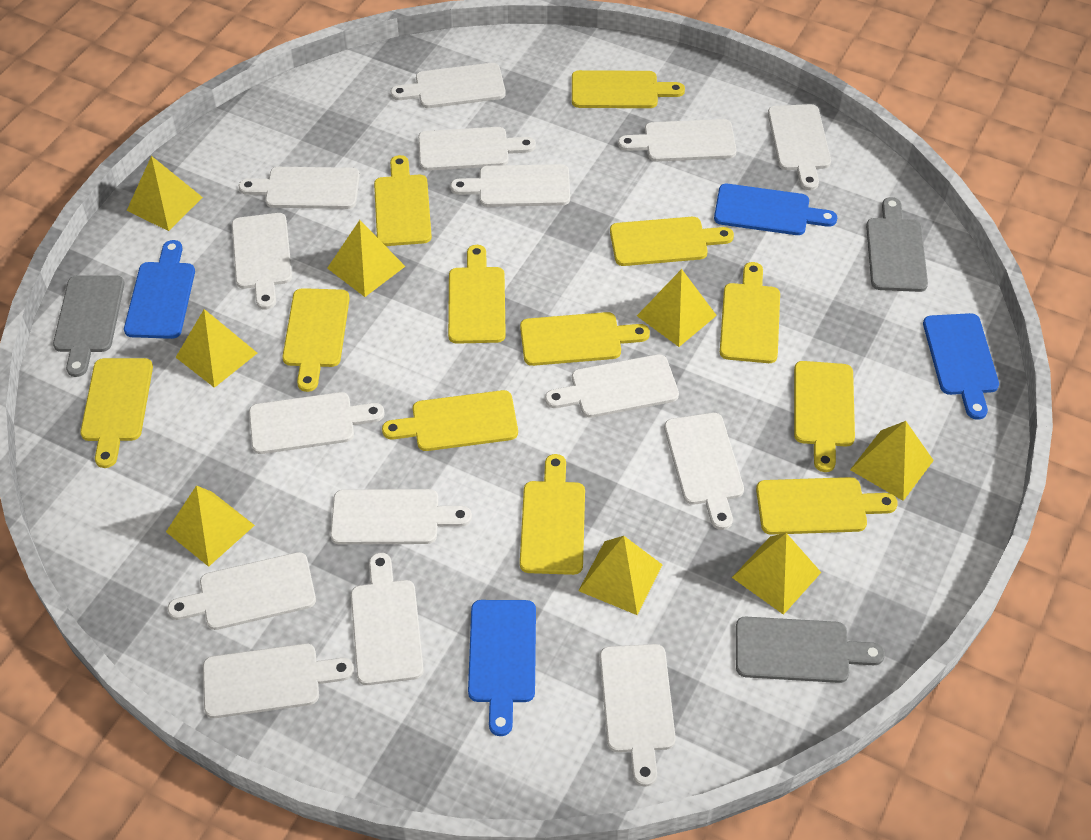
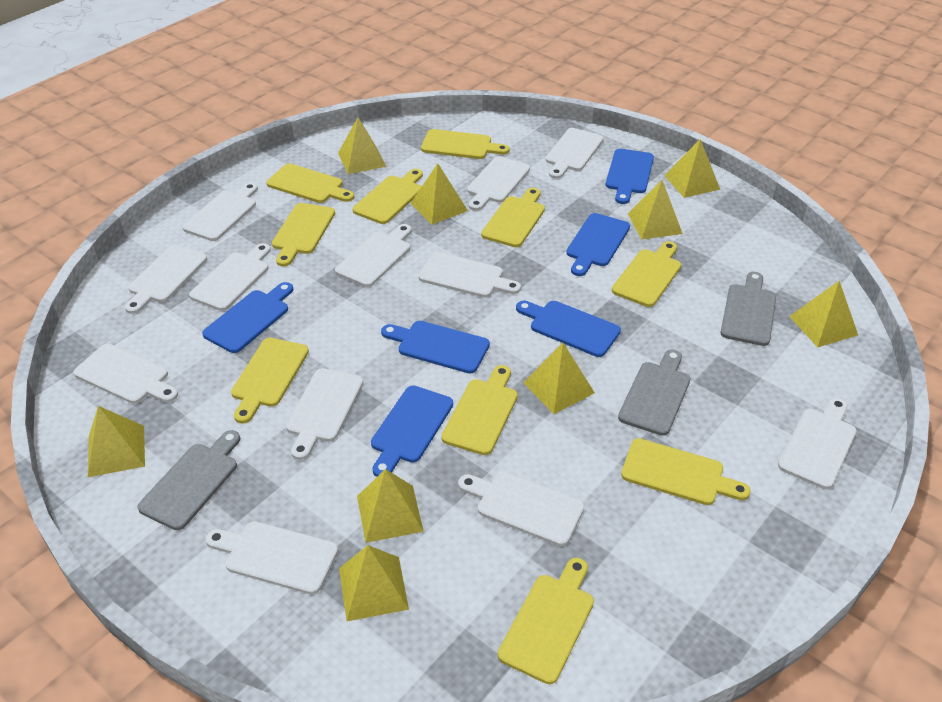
blue cutting board: [124,240,195,339] [468,600,536,736] [714,184,837,235] [923,313,999,420] = 4 -> [202,282,293,353] [371,385,453,477] [381,321,490,373] [516,301,621,357] [566,213,630,276] [605,149,654,204] = 6
white cutting board: [167,552,316,630] [203,643,354,718] [232,213,292,309] [239,167,360,209] [249,392,384,454] [330,489,472,545] [351,553,424,685] [391,63,506,108] [418,127,536,171] [450,164,570,207] [545,354,679,418] [600,644,676,787] [618,119,737,162] [664,413,744,530] [768,104,831,190] = 15 -> [73,344,178,404] [125,245,207,314] [183,182,258,241] [189,243,271,311] [205,521,338,594] [286,368,363,460] [335,224,412,287] [418,252,521,297] [458,472,584,546] [467,156,530,211] [546,128,603,179] [778,398,857,489] = 12
yellow cutting board: [80,358,153,468] [283,288,350,392] [374,155,432,246] [382,390,518,451] [448,245,506,344] [520,312,650,366] [520,454,585,575] [572,70,685,108] [610,217,734,266] [720,262,780,363] [756,477,898,535] [794,361,855,472] = 12 -> [231,338,309,424] [267,163,354,203] [272,203,335,266] [353,169,423,224] [421,129,509,159] [441,365,518,455] [481,188,545,247] [498,558,594,684] [612,241,681,307] [621,438,750,505] = 10
yellow pyramid: [127,156,203,231] [166,485,255,567] [175,309,257,388] [327,220,406,297] [578,536,662,615] [637,269,717,347] [732,533,821,615] [850,421,934,501] = 8 -> [88,406,145,477] [338,117,387,174] [339,545,409,621] [357,469,424,543] [411,163,468,225] [523,343,595,414] [628,180,683,240] [664,139,720,198] [789,281,858,348] = 9

